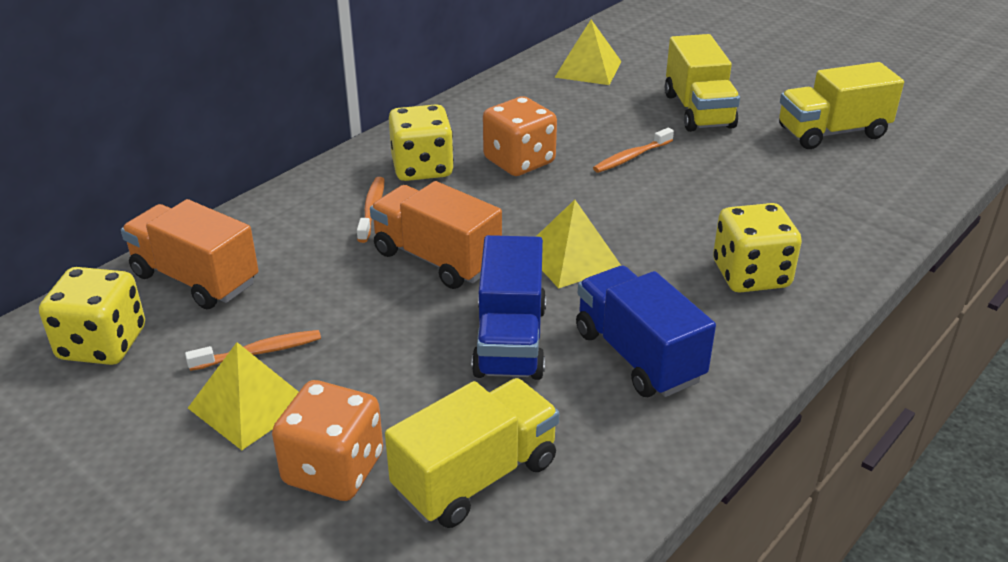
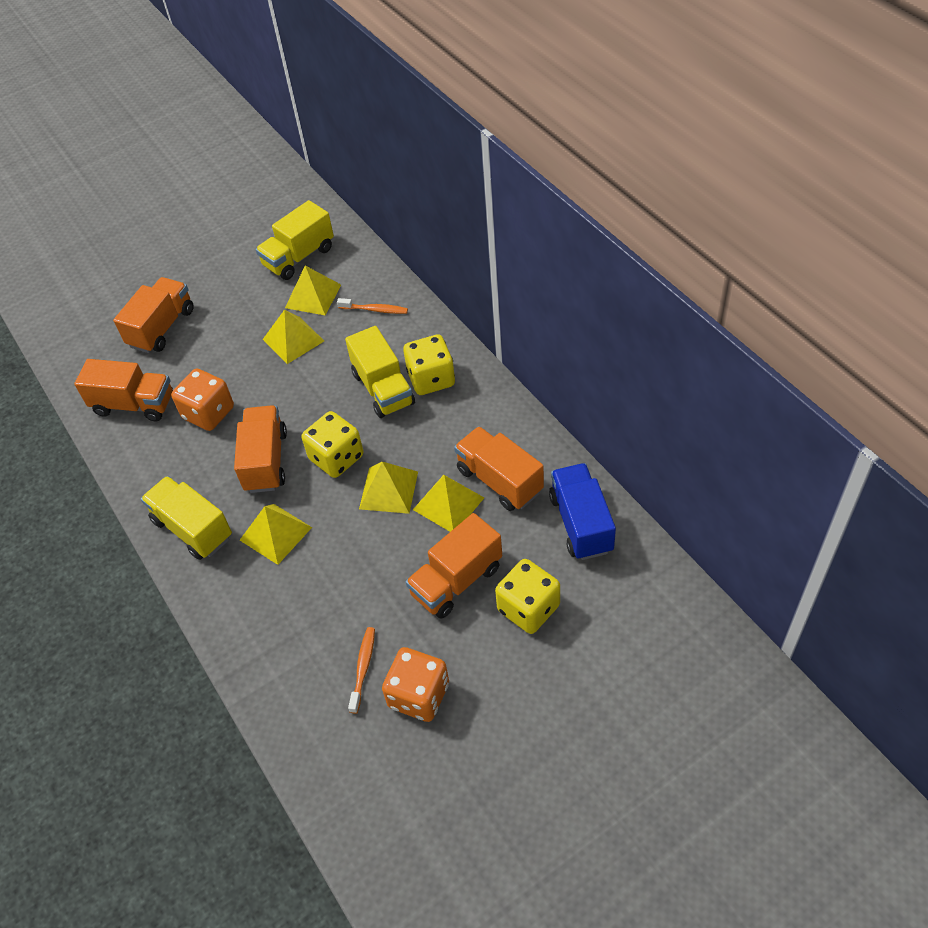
blue truck: [472,235,546,380] [576,266,716,397] = 2 -> [549,463,616,560] = 1
orange toothbrush: [185,330,321,371] [357,177,385,243] [593,128,674,173] = 3 -> [337,298,408,314] [348,627,375,714] = 2
orange truck: [121,199,259,309] [370,181,502,289] = 2 -> [74,359,173,421] [113,277,194,353] [234,405,287,493] [406,513,502,619] [454,426,544,511] = 5
yellow pyramid: [188,342,299,450] [536,200,621,289] [554,20,621,85] = 3 -> [240,504,312,565] [263,310,324,364] [285,266,341,315] [359,462,418,514] [413,475,484,532] = 5

